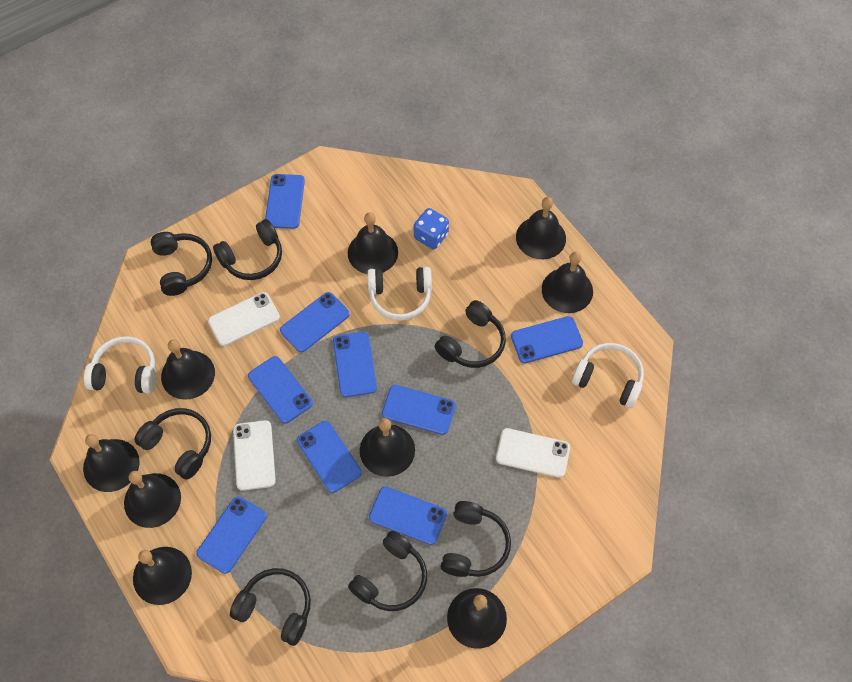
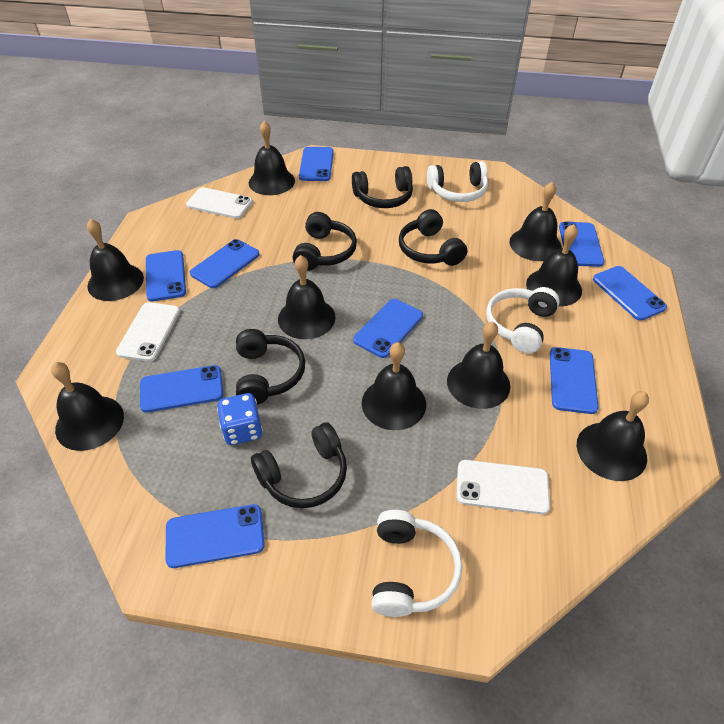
black headphones: [135,408,211,480] [151,232,212,296] [213,219,282,280] [230,568,311,646] [348,531,427,611] [434,300,506,368] [441,501,511,577] = 7 -> [236,329,305,405] [251,422,347,508] [293,212,357,271] [352,166,413,208] [399,209,467,266] = 5

